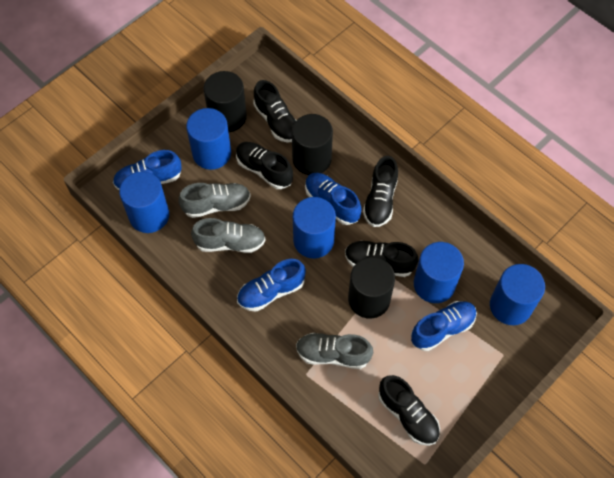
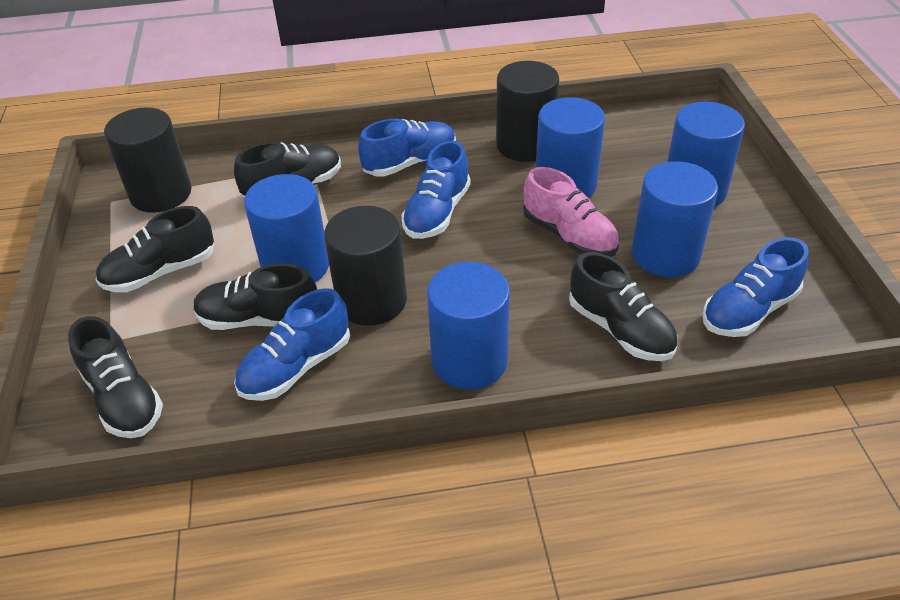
grey shoe: [179,183,251,218] [191,218,266,253] [296,333,373,369] = 3 -> none = 0
pink shoe: none = 0 -> [523,167,619,257] = 1

